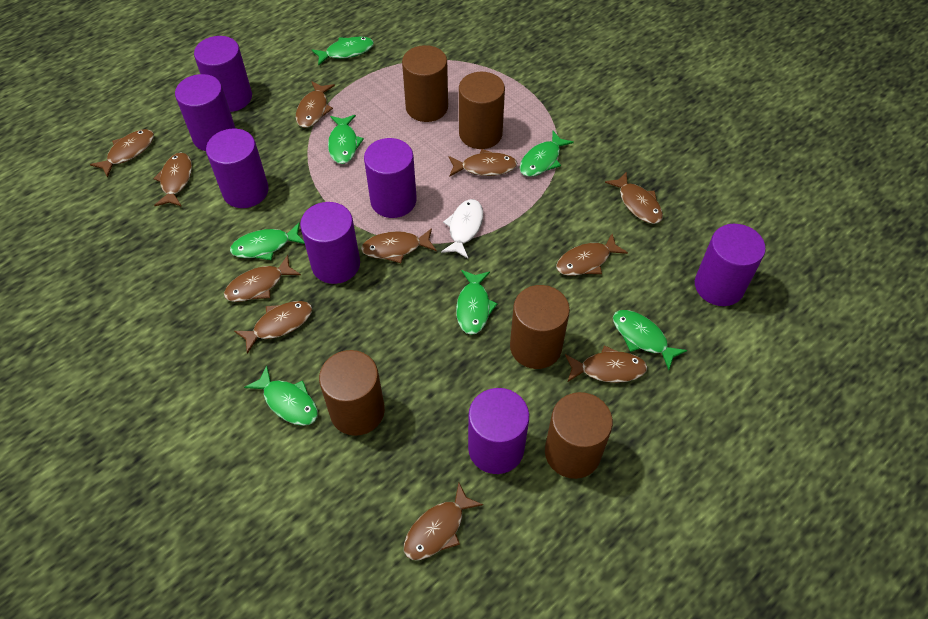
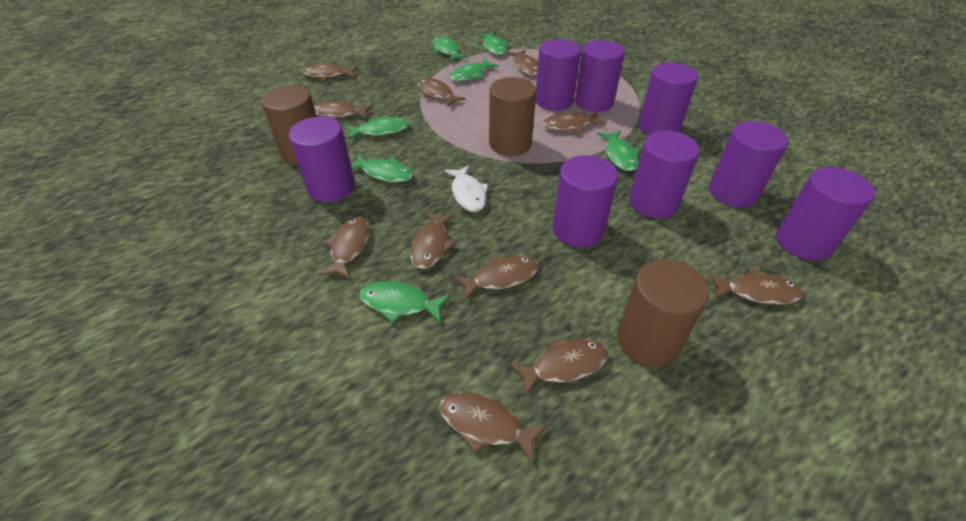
brown cylinder: [319,350,385,436] [402,45,448,122] [459,72,505,149] [510,285,570,369] [545,392,613,479] = 5 -> [261,85,317,165] [489,77,536,156] [617,259,709,367] = 3
purple cylinder: [175,74,236,151] [194,36,252,112] [206,129,269,208] [300,202,360,284] [364,138,417,218] [468,388,529,474] [695,224,766,306] = 7 -> [289,116,355,202] [536,39,581,111] [552,155,618,247] [575,40,625,112] [629,130,700,218] [638,62,698,135] [709,121,788,207] [776,167,875,261] = 8

